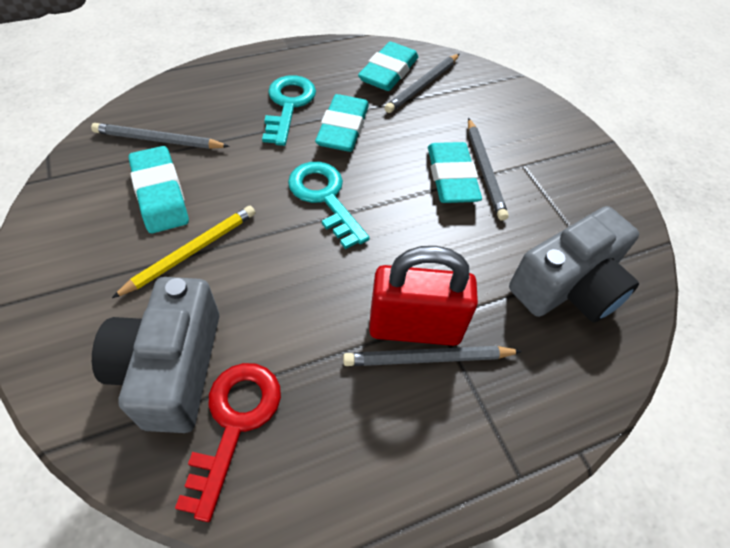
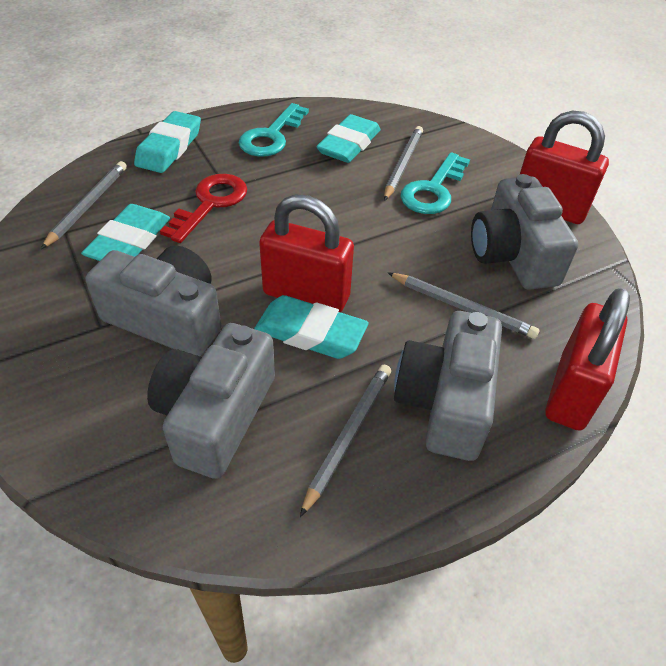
grey camera: [92,277,219,433] [509,206,639,323] = 2 -> [86,246,222,356] [147,323,275,479] [394,311,502,461] [471,174,578,290] = 4
red padlock: [369,246,478,346] = 1 -> [259,194,354,312] [520,110,609,224] [545,288,630,431] = 3
yellow pencil: [112,206,255,298] = 1 -> none = 0

